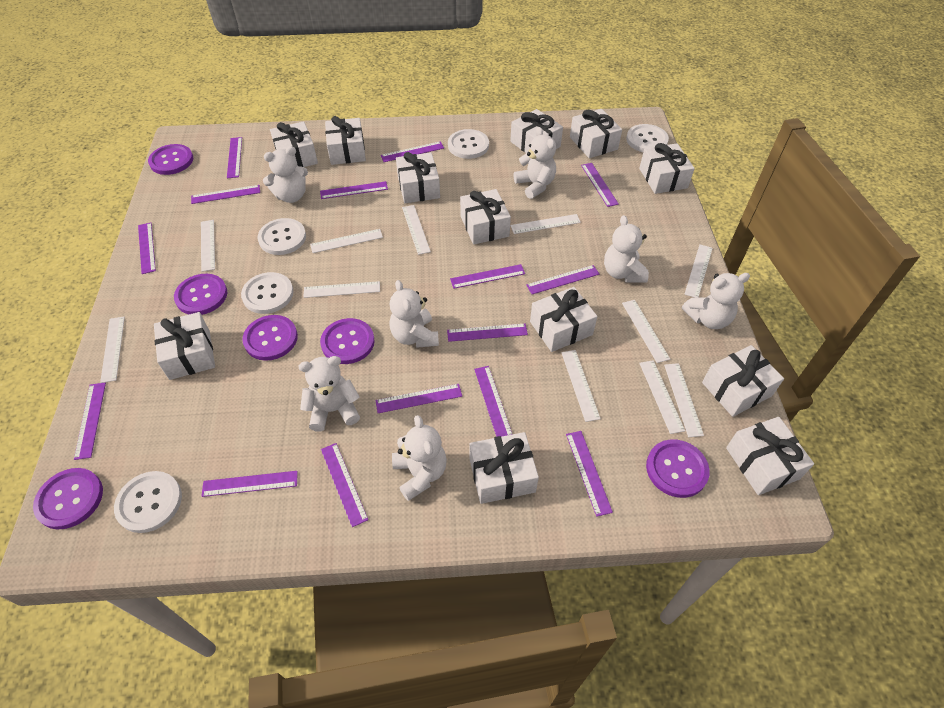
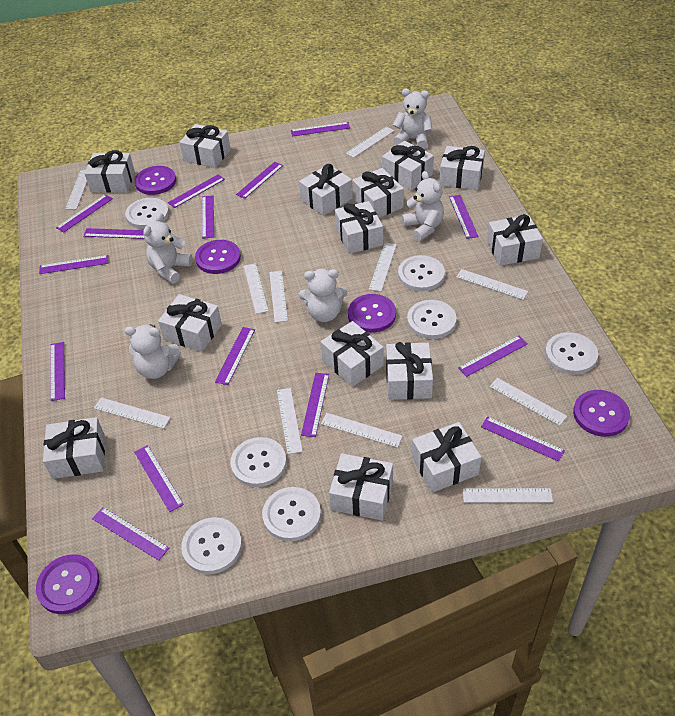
purple button: [33,468,103,529] [148,144,194,175] [174,274,227,315] [242,315,298,361] [320,318,375,364] [646,439,710,498] = 6 -> [36,554,99,614] [134,166,176,195] [195,240,241,274] [348,294,396,333] [573,390,630,437] = 5
white button: [114,471,182,533] [241,272,293,314] [258,218,306,255] [448,129,489,159] [626,124,669,152] = 5 -> [125,198,169,229] [181,517,242,574] [230,437,287,487] [262,487,321,541] [398,255,445,291] [407,300,457,339] [545,332,598,375] = 7
white gift: [154,312,215,380] [270,121,318,167] [325,116,366,165] [396,152,440,203] [460,189,511,245] [469,432,539,504] [510,109,563,153] [530,287,597,352] [570,109,622,158] [639,143,695,194] [702,345,784,417] [726,417,814,495] = 12 -> [43,417,105,479] [84,150,135,193] [158,294,222,352] [179,124,231,168] [299,164,353,216] [321,321,384,387] [329,453,393,521] [335,201,383,254] [352,168,404,218] [382,141,434,190] [386,342,433,400] [412,422,481,493] [439,146,485,190] [487,214,543,266] = 14
white teddy bear: [263,146,308,203] [298,356,360,432] [390,280,439,348] [392,415,447,501] [514,127,556,199] [604,215,649,283] [682,273,750,329] = 7 -> [124,324,181,379] [143,213,193,284] [299,269,347,322] [393,89,432,149] [402,171,444,241] = 5

